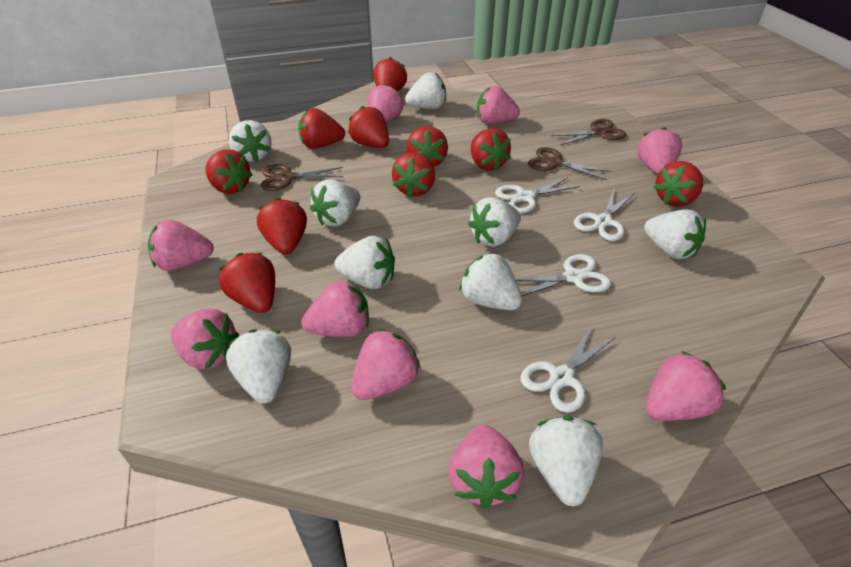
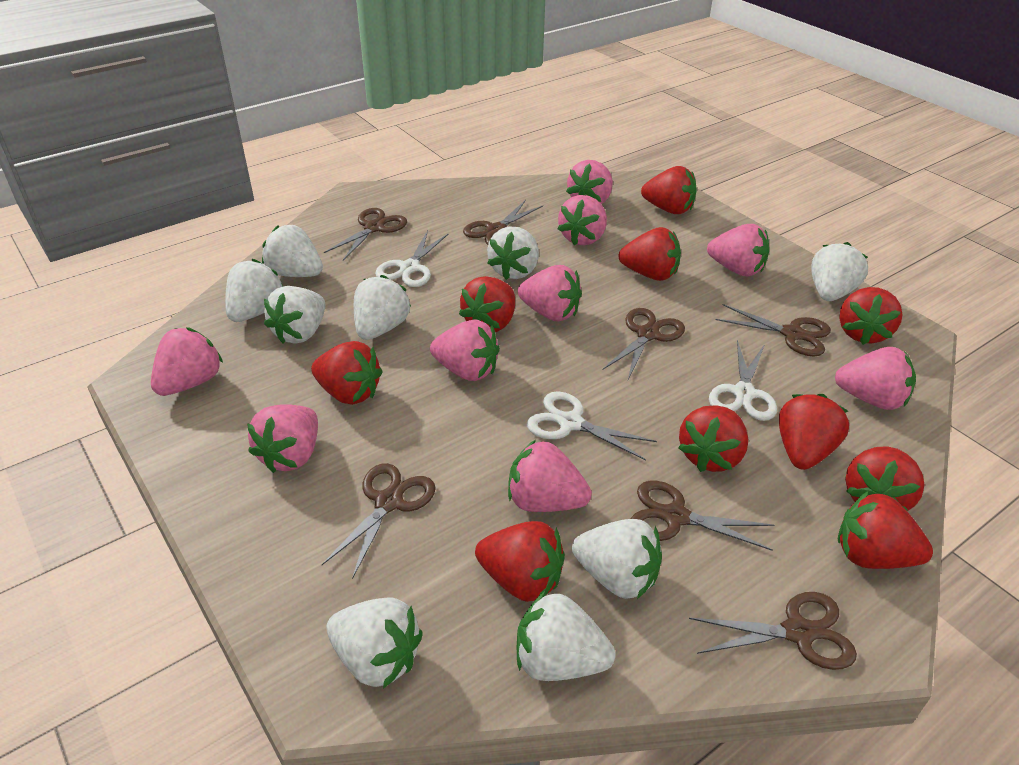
brown scissors: [261,164,343,191] [528,147,611,180] [551,119,626,146] = 3 -> [322,463,436,579] [324,208,407,261] [463,200,543,245] [603,308,685,379] [630,481,774,551] [689,592,857,670] [716,304,831,356] = 7
white scissors: [495,177,580,213] [516,254,611,296] [521,325,616,413] [574,188,634,241] = 4 -> [375,230,449,287] [527,391,657,461] [709,340,777,421] = 3

